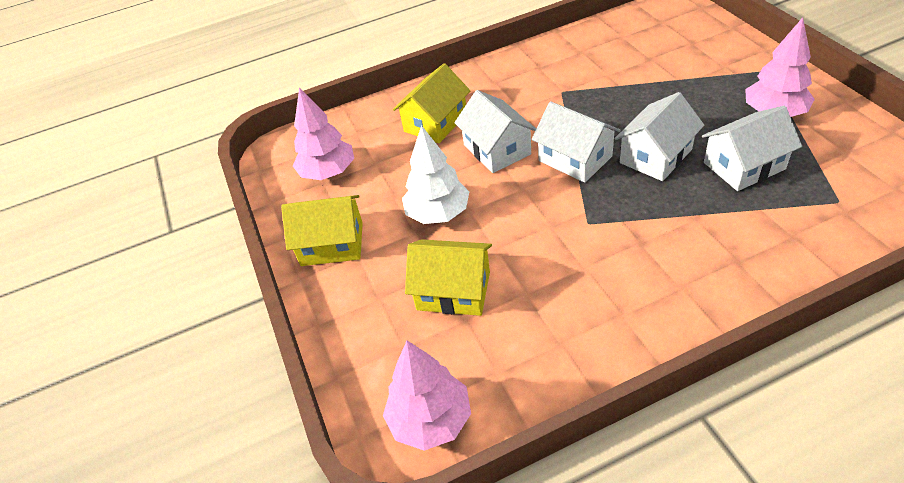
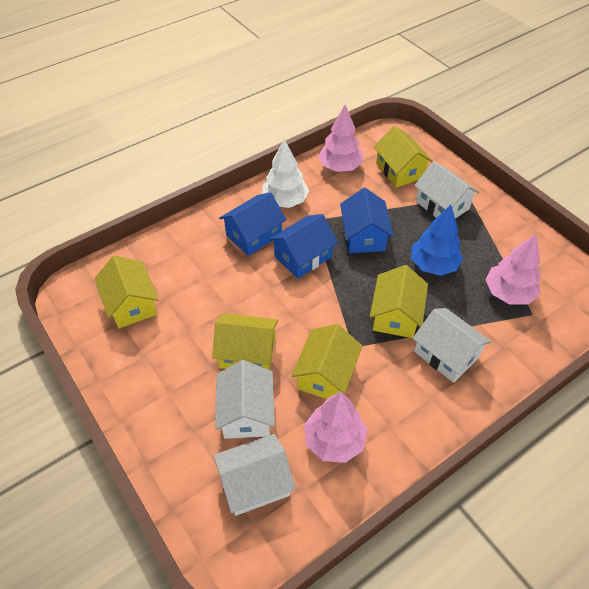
blue house: none = 0 -> [219,192,286,256] [269,214,338,279] [340,188,393,253] = 3
blue tree: none = 0 -> [411,205,463,276] = 1
yellow house: [281,195,363,266] [393,63,471,143] [405,239,492,316] = 3 -> [94,256,159,328] [212,313,278,370] [291,324,362,399] [370,265,428,338] [374,126,433,188] = 5

